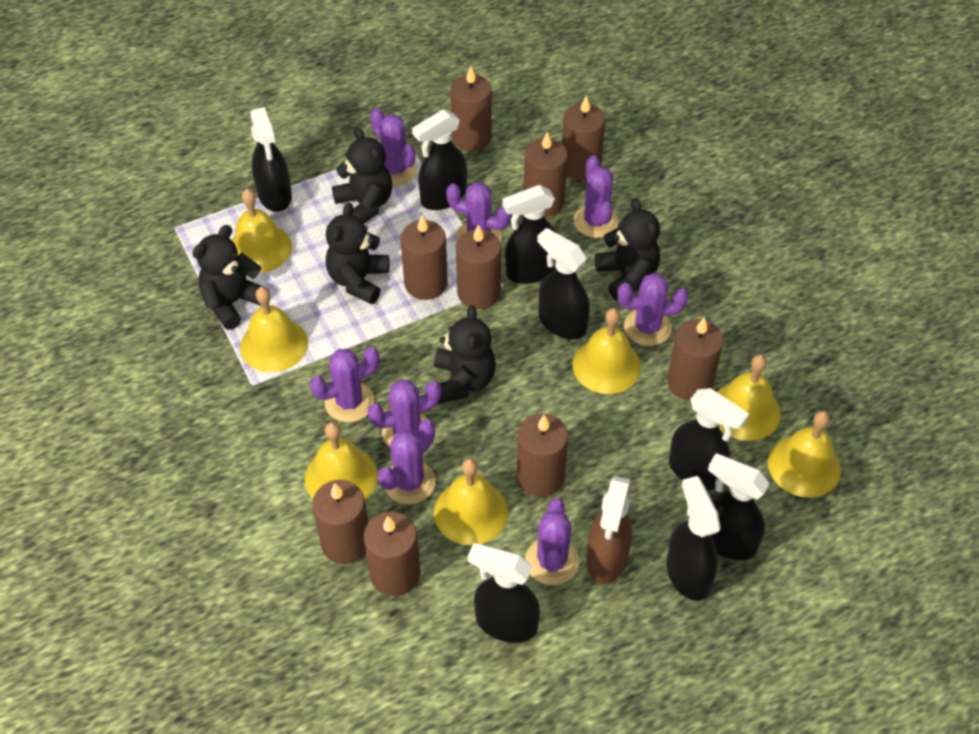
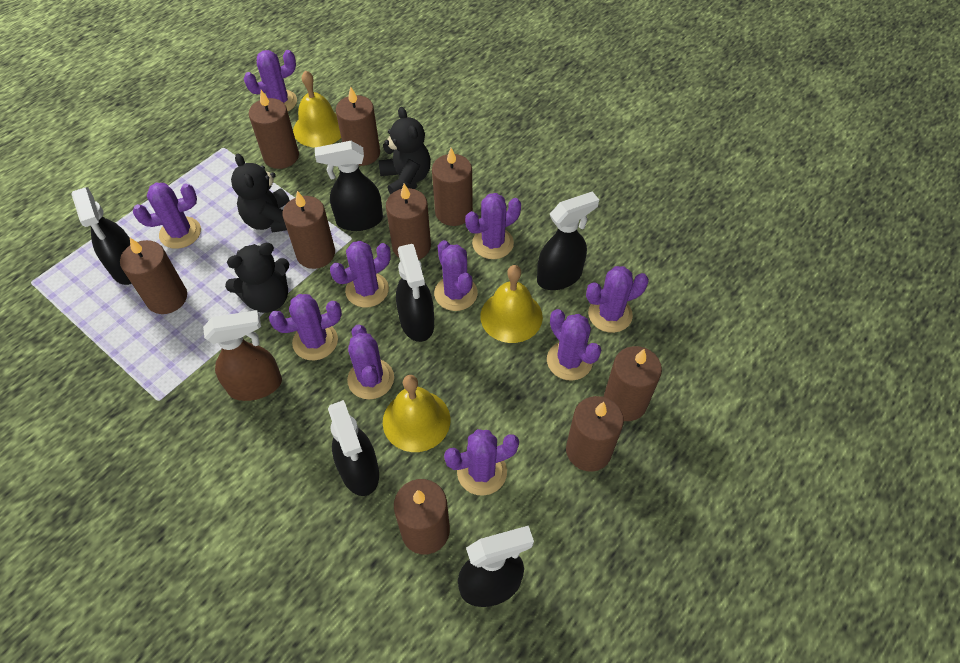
black spray bottle: [250,107,292,212] [412,109,467,210] [468,543,540,643] [502,185,557,284] [537,228,590,339] [667,476,721,601] [669,388,749,490] [708,453,770,560] = 8 -> [72,187,132,285] [315,141,383,231] [328,400,379,496] [396,244,434,342] [458,525,534,607] [537,191,599,290] = 6
black teddy bear: [192,225,270,330] [326,202,389,304] [332,127,392,224] [434,305,496,404] [595,198,660,301] = 5 -> [225,243,290,313] [231,154,290,233] [378,107,431,195] = 3
purple cactus: [309,347,380,422] [367,380,441,448] [370,108,417,185] [378,419,436,504] [446,182,511,242] [525,499,579,585] [573,155,619,238] [617,273,689,346] = 8 -> [133,183,201,249] [244,50,297,111] [269,294,342,360] [330,241,391,307] [347,324,394,399] [434,240,478,311] [444,429,519,496] [465,193,521,259] [547,309,601,381] [586,266,649,333] = 10
yellow bell: [232,189,292,273] [240,287,308,372] [305,422,378,499] [434,458,508,545] [573,308,641,394] [717,355,781,441] [768,411,841,498] = 7 -> [293,70,341,147] [383,375,450,452] [480,265,543,343] = 3

